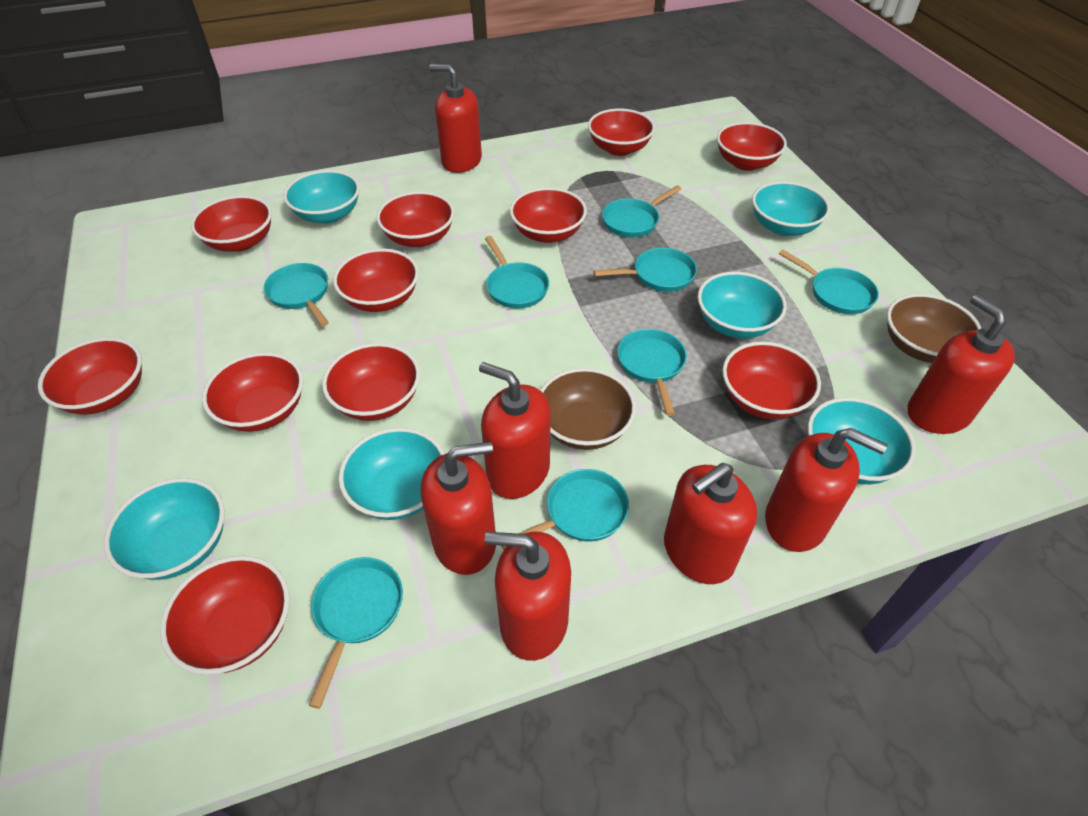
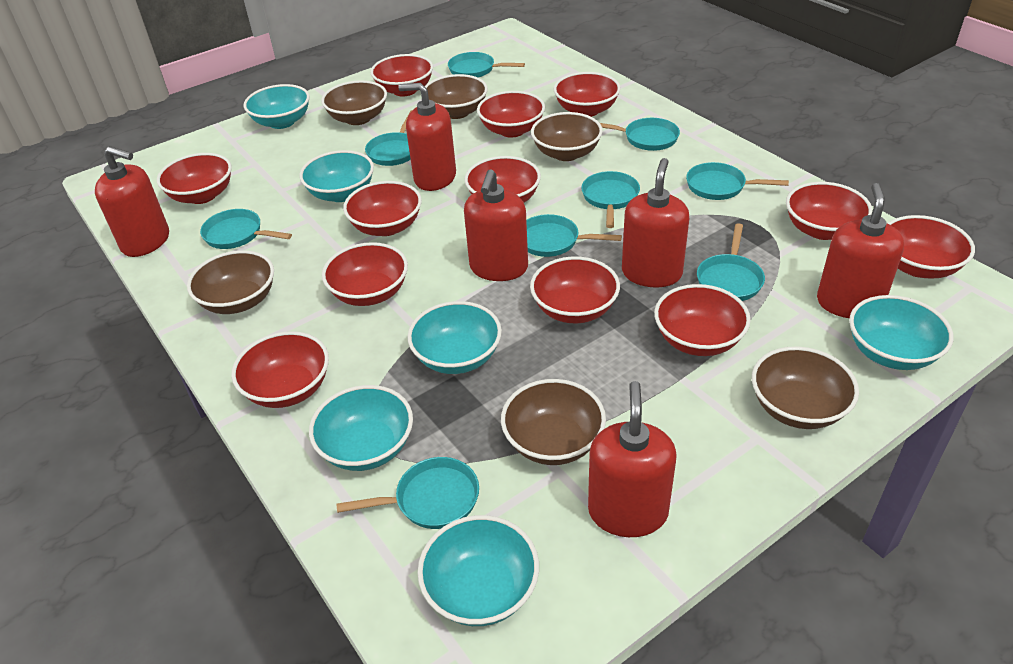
brown bowl: [540,368,636,450] [887,294,982,363] = 2 -> [187,250,274,314] [321,80,387,125] [425,74,488,119] [501,379,606,465] [531,112,603,161] [752,347,859,429] = 6
red bowl: [38,338,142,415] [160,556,290,675] [191,195,272,252] [202,352,303,432] [322,343,420,421] [333,249,419,312] [376,191,454,247] [510,187,587,243] [588,109,655,156] [717,122,787,171] [722,342,821,419] = 11 -> [157,153,232,204] [231,331,329,408] [322,242,408,306] [343,181,422,236] [370,54,433,96] [465,156,541,203] [477,91,545,138] [530,256,620,323] [554,72,621,117] [654,284,751,356] [786,182,872,240] [887,215,975,279] = 12
red soap dispenser: [421,442,496,575] [429,64,482,173] [479,362,551,499] [485,532,571,661] [664,463,757,584] [765,428,887,552] [908,295,1015,434] = 7 -> [95,146,169,257] [398,83,456,191] [464,169,528,281] [588,381,677,537] [622,158,689,288] [817,183,904,318] = 6
turquoise pan: [264,263,329,326] [309,557,403,708] [485,236,549,308] [501,469,629,550] [594,248,697,292] [602,185,681,238] [617,329,687,416] [779,250,879,314] = 8 -> [200,209,292,249] [337,457,479,529] [365,110,412,166] [448,52,525,78] [526,214,622,257] [581,171,640,228] [600,118,680,151] [686,162,789,200] [697,223,765,301] = 9

